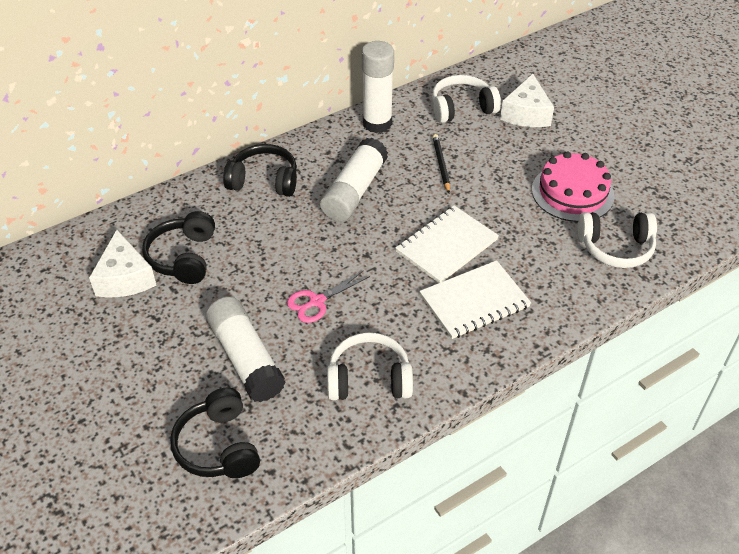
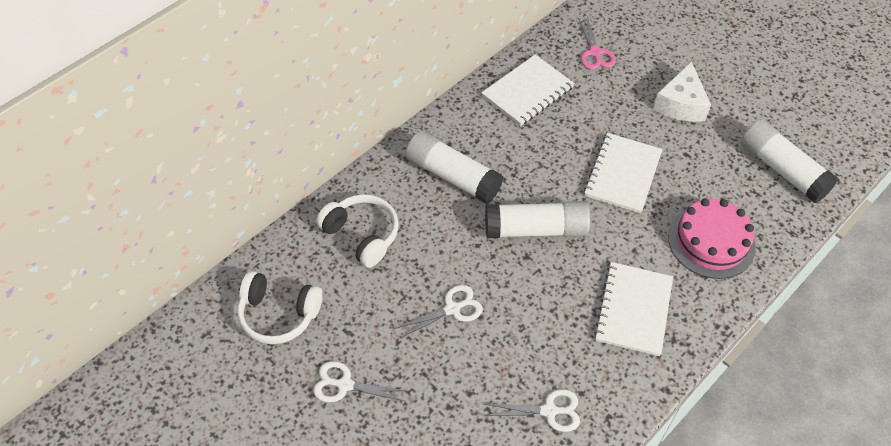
black headphones: [142,211,215,284] [170,388,260,478] [223,144,297,197] = 3 -> none = 0
black pencil: [432,134,450,193] = 1 -> none = 0
white cheese: [89,230,157,298] [500,74,554,127] = 2 -> [653,61,711,122] = 1
white headphones: [327,333,413,400] [432,75,501,123] [578,212,657,268] = 3 -> [237,271,323,344] [316,194,399,268] = 2
white notebook: [395,205,499,283] [419,260,531,339] = 2 -> [481,55,575,126] [584,133,662,213] [594,262,673,356] = 3
white scissors: none = 0 -> [313,361,407,402] [395,285,483,338] [484,389,580,432] = 3

